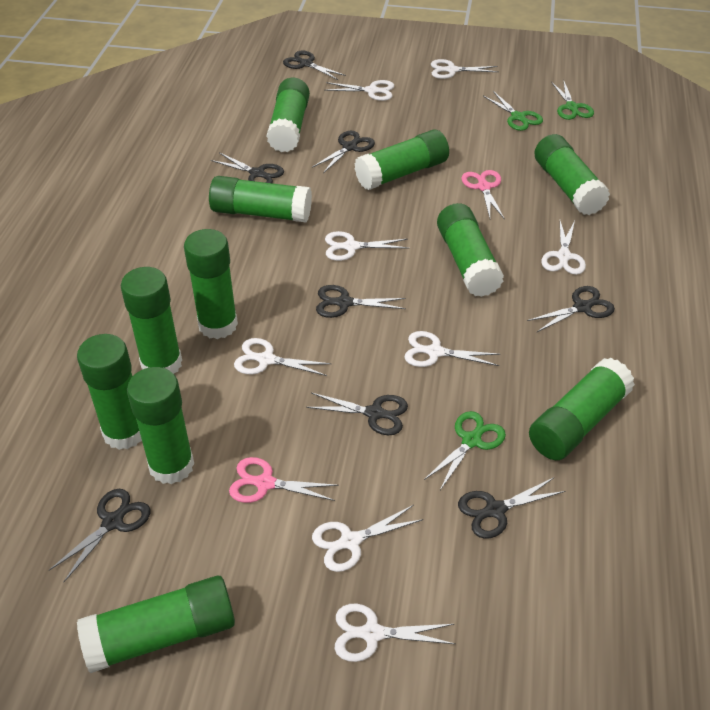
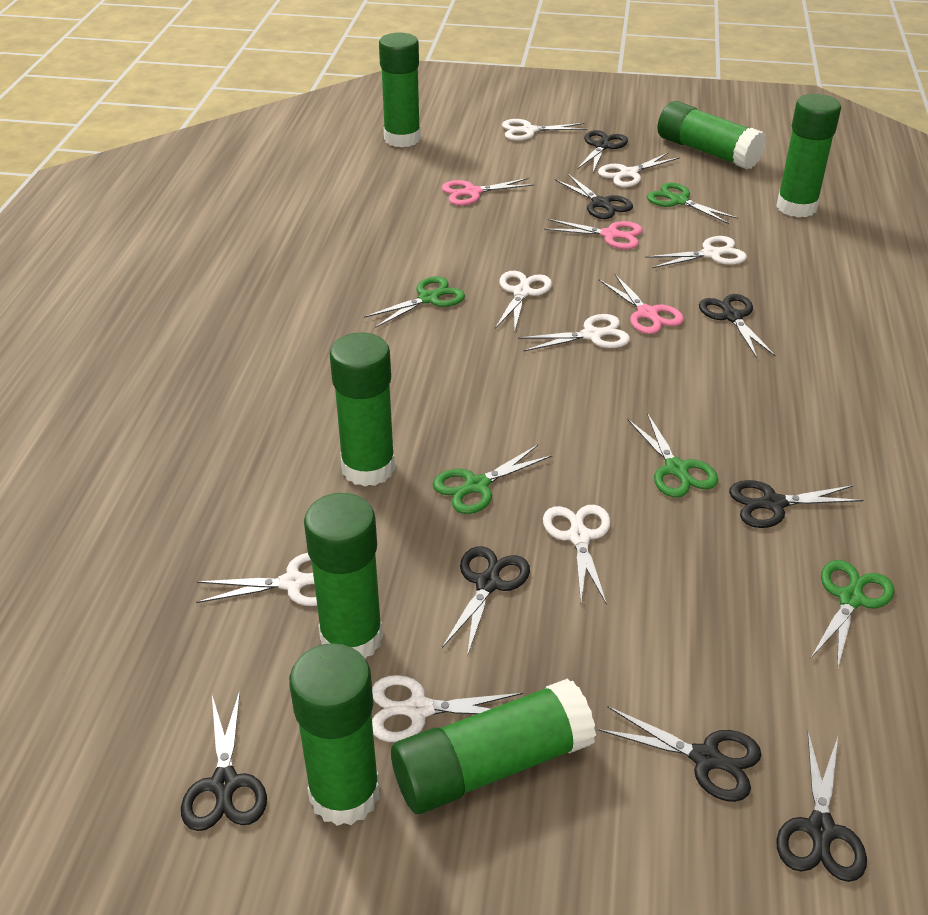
green glue stick: [77,334,142,450] [77,576,235,673] [121,267,182,374] [127,367,194,484] [184,229,238,339] [209,176,312,223] [266,78,310,152] [354,130,449,190] [437,203,504,297] [529,358,635,460] [534,134,610,215] = 11 -> [289,643,380,826] [304,493,383,658] [329,332,395,487] [379,33,421,147] [391,678,596,814] [658,101,766,169] [776,94,841,218] = 7
green scissors: [424,411,506,490] [483,91,543,131] [551,80,594,120] = 3 -> [364,276,465,328] [433,445,553,514] [627,413,718,497] [647,183,738,224] [811,560,894,670] = 5
pink scissors: [229,457,339,503] [461,170,505,220] = 2 -> [442,178,535,205] [544,219,643,249] [599,274,684,334] = 3

